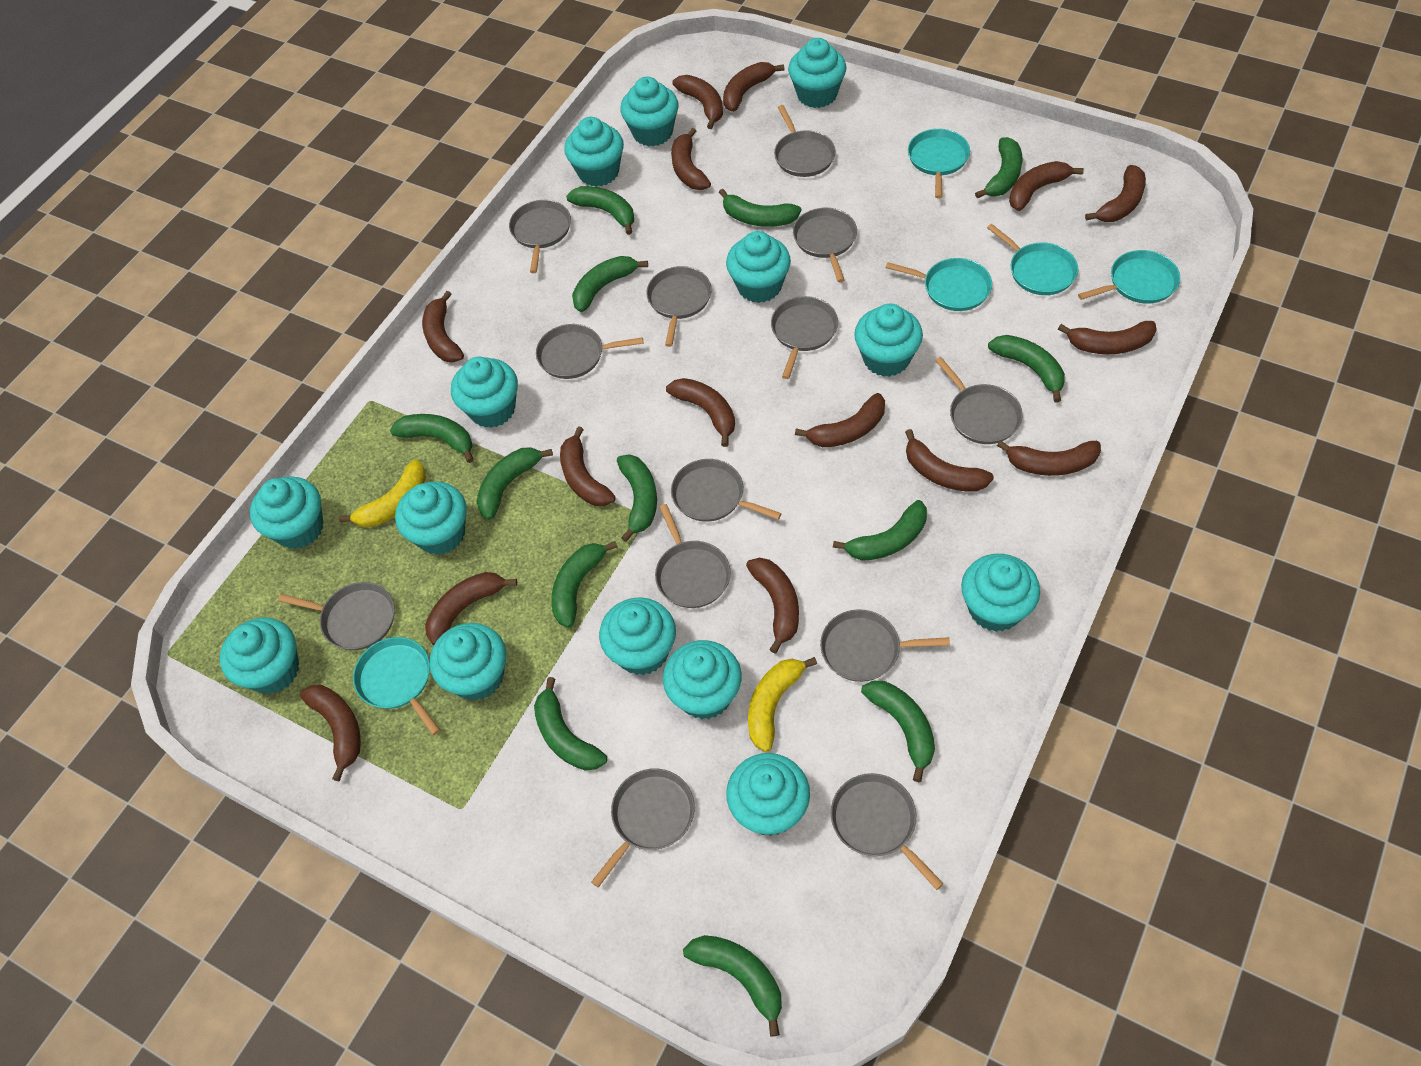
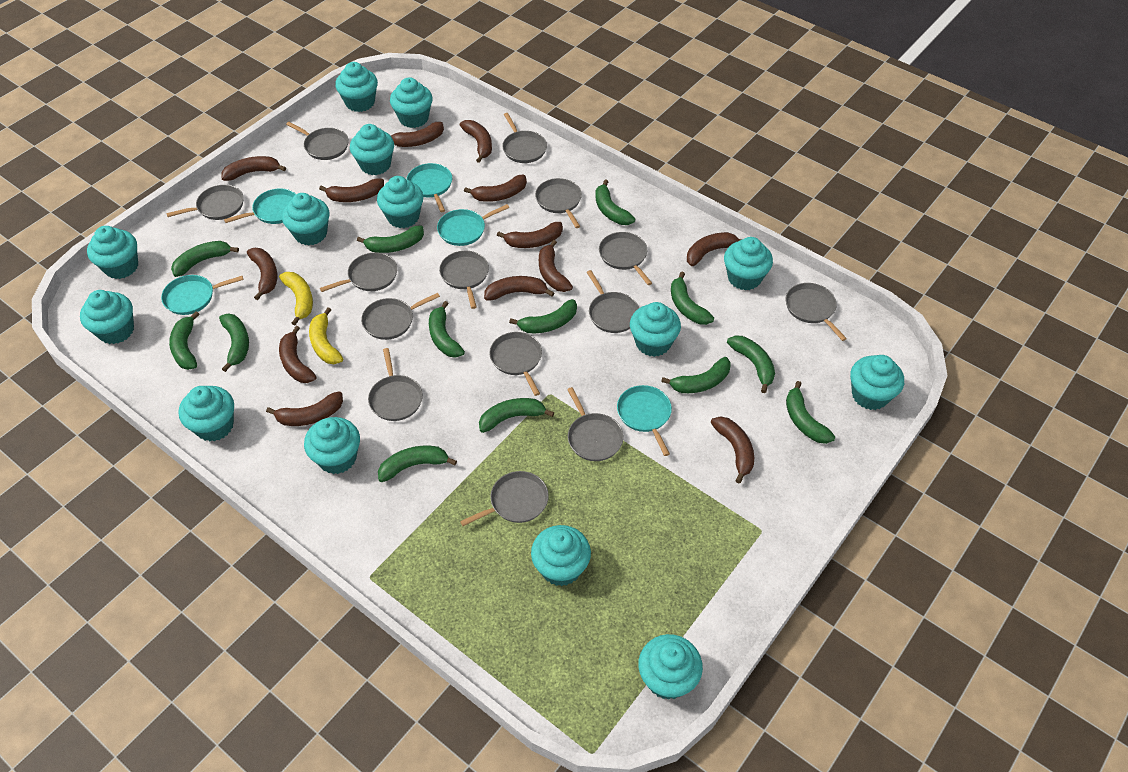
brown banana: [300,685,361,781] [422,291,464,363] [425,572,517,645] [560,426,616,506] [666,378,735,447] [671,128,711,190] [673,75,723,129] [723,62,785,112] [746,558,799,654] [795,393,885,447] [905,429,994,491] [997,440,1101,476] [1009,161,1084,211] [1058,321,1157,354] [1085,165,1146,222] = 15 -> [221,156,286,181] [247,248,277,300] [266,392,343,426] [279,326,316,383] [319,178,384,202] [391,122,444,147] [460,120,492,163] [464,175,527,202] [484,276,554,300] [497,222,563,248] [539,240,573,292] [687,232,742,266] [711,416,754,483] = 13
grey pan: [278,582,395,650] [509,200,571,273] [536,324,643,379] [591,768,695,888] [646,266,712,347] [655,504,731,608] [671,459,782,522] [771,296,838,379] [774,105,836,177] [793,208,857,282] [820,609,950,682] [831,773,944,890] [935,357,1023,444] = 13 -> [166,185,244,220] [286,122,349,160] [320,252,397,292] [361,293,440,340] [368,348,423,421] [439,251,489,309] [460,471,549,526] [489,332,542,396] [502,113,547,163] [535,178,582,228] [567,387,623,461] [587,270,639,333] [599,232,652,285] [786,283,847,341] = 14

